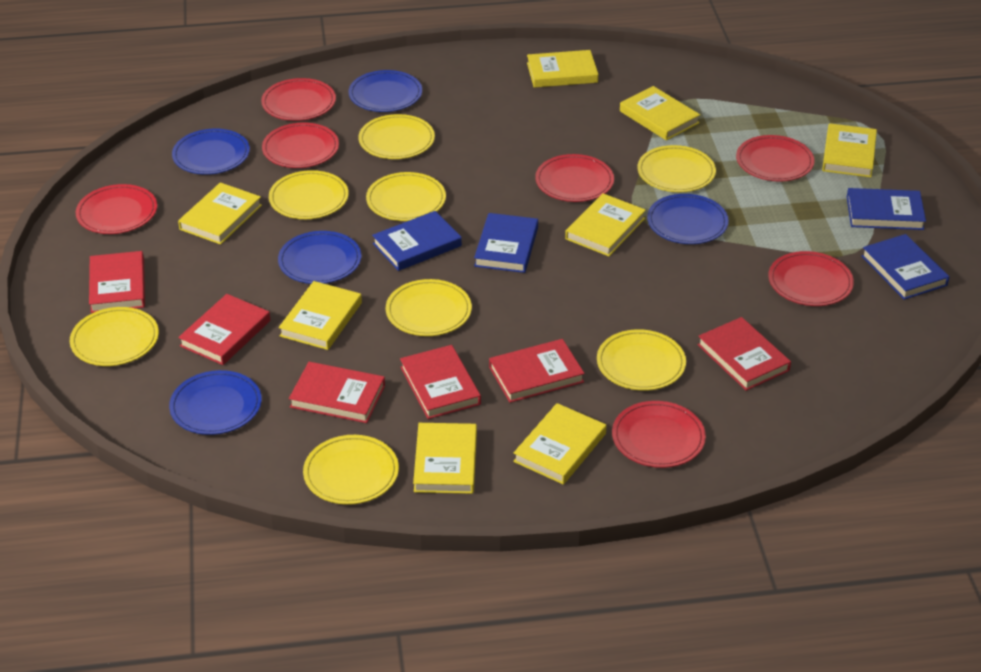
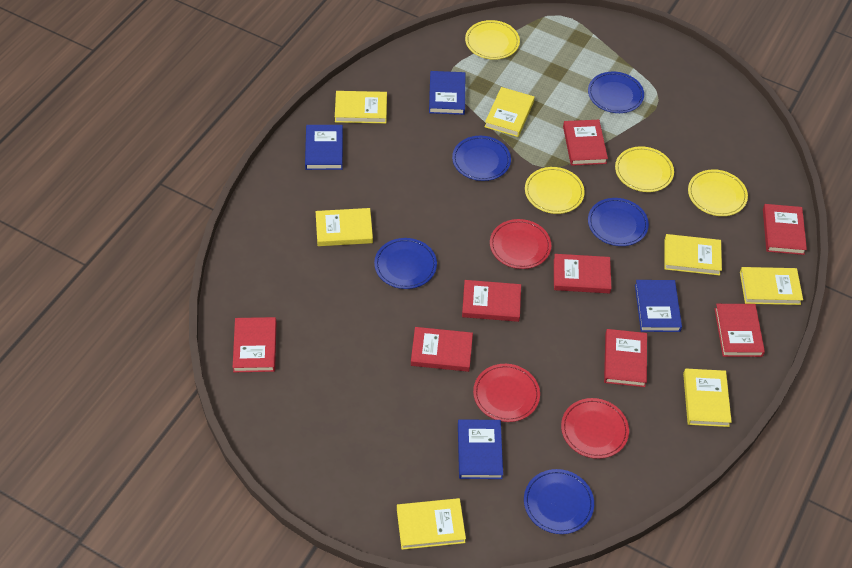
red book: [89,251,145,313] [178,294,270,365] [289,362,385,423] [400,345,481,419] [489,339,585,403] [698,317,791,391] = 6 -> [233,317,277,372] [411,327,473,372] [462,280,521,322] [554,254,611,293] [563,120,608,166] [604,329,647,387] [715,304,765,357] [763,204,807,255] = 8
red plate: [76,184,157,234] [261,78,336,121] [262,123,339,168] [535,154,614,202] [612,401,706,468] [736,135,815,182] [768,251,854,306] = 7 -> [473,364,540,422] [490,219,551,269] [561,398,629,459] = 3
yellow book: [178,182,262,245] [279,281,362,350] [413,423,477,494] [513,403,606,485] [527,50,598,88] [565,193,646,256] [620,86,700,141] [822,123,877,177] = 8 -> [315,208,373,246] [335,91,387,123] [397,498,466,550] [485,87,535,137] [664,234,722,276] [683,369,732,427] [740,267,803,305] = 7
yellow plate: [70,307,159,366] [269,170,349,219] [303,435,399,505] [358,114,435,159] [366,172,446,221] [386,279,472,336] [597,329,686,391] [638,145,716,192] = 8 -> [465,20,520,60] [525,167,585,214] [615,146,674,192] [688,169,748,216] = 4

